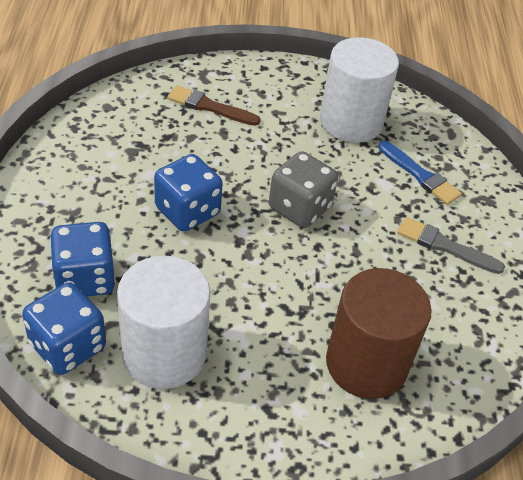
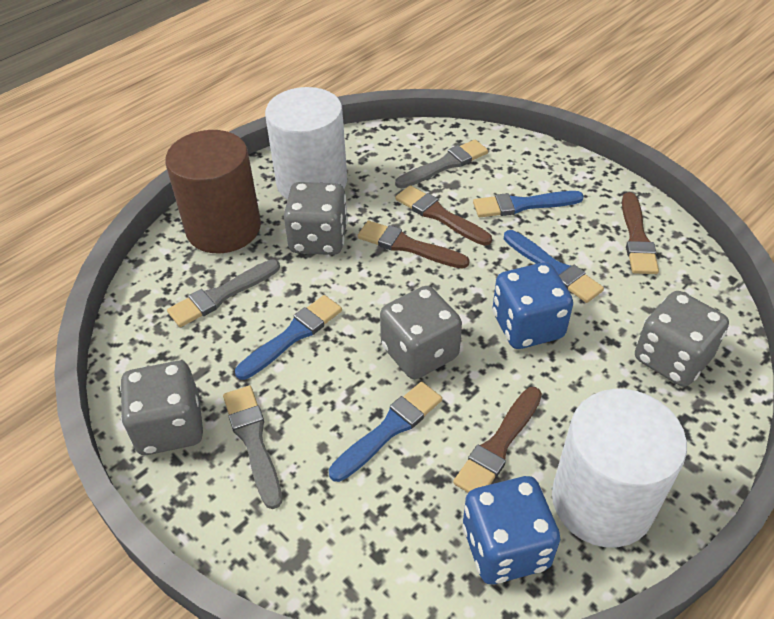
blue brush: [378,141,462,205] = 1 -> [235,295,342,380] [329,382,442,482] [473,191,584,217] [504,230,604,303] = 4
blue dice: [22,282,106,375] [50,222,115,297] [154,154,223,232] = 3 -> [462,476,560,584] [493,262,573,349] = 2
brown brush: [167,85,261,126] = 1 -> [357,221,470,269] [395,185,492,246] [453,387,542,493] [622,192,659,274] = 4
grey brush: [397,217,505,274] = 1 -> [167,259,280,327] [223,386,282,509] [395,140,488,188] = 3
grey dice: [269,151,338,228] = 1 -> [120,361,203,455] [284,182,348,255] [380,286,462,379] [635,291,729,387] = 4

